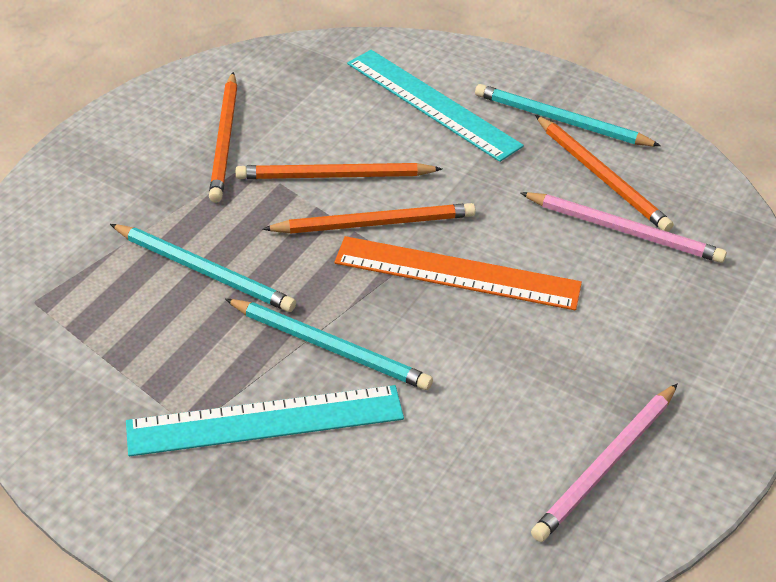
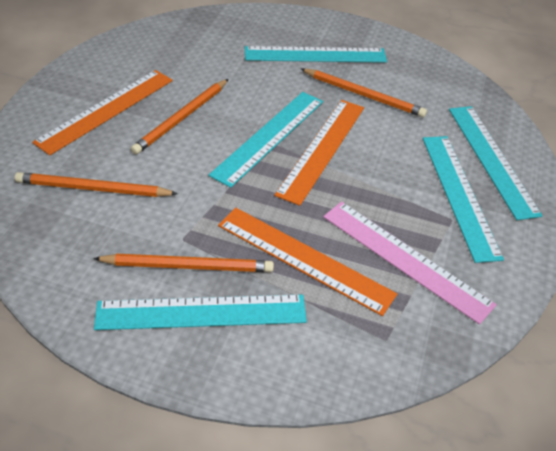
orange ruler: [335,236,582,311] = 1 -> [32,70,173,155] [218,208,397,316] [274,100,364,206] = 3
pink pencil: [520,192,727,263] [531,384,677,542] = 2 -> none = 0
pink ruler: none = 0 -> [323,202,497,325] = 1
turquoise pencil: [110,224,296,312] [225,299,433,390] [475,84,661,146] = 3 -> none = 0
turquoise ruler: [126,385,404,456] [347,50,524,162] = 2 -> [94,294,307,330] [209,92,323,188] [245,46,387,63] [423,136,504,263] [449,106,543,220] = 5

